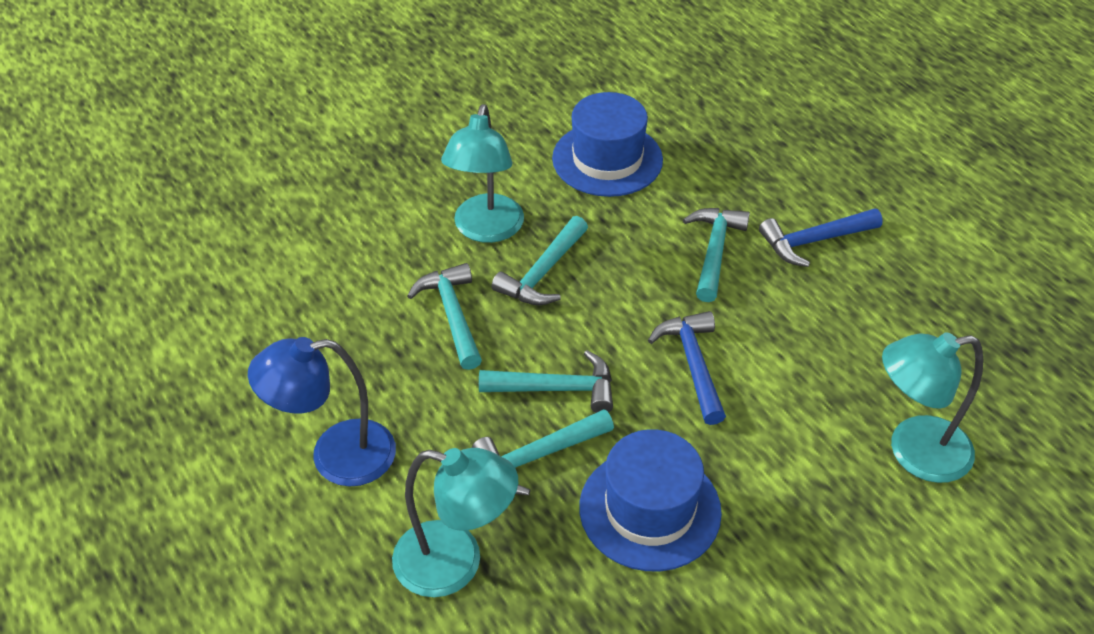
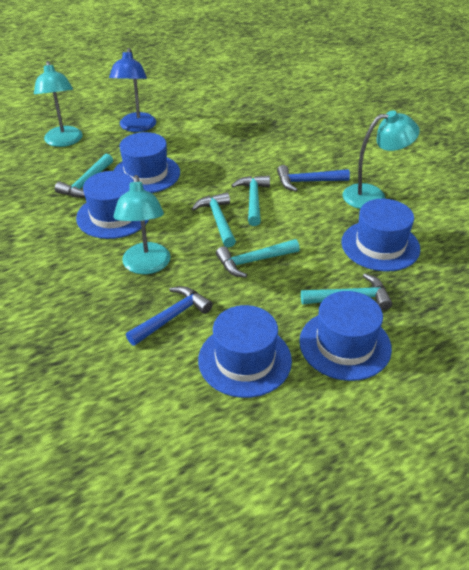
blue hat: [552,92,663,197] [579,429,722,571] = 2 -> [76,171,149,239] [113,132,180,193] [198,305,292,398] [299,291,392,381] [341,199,420,272] = 5

